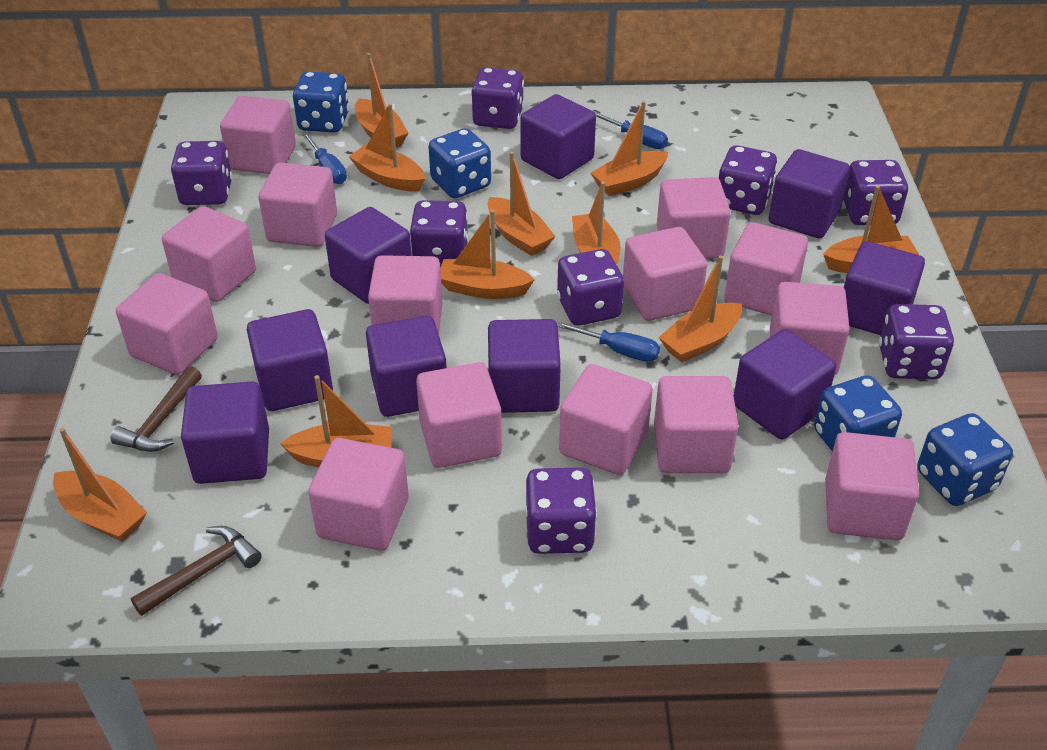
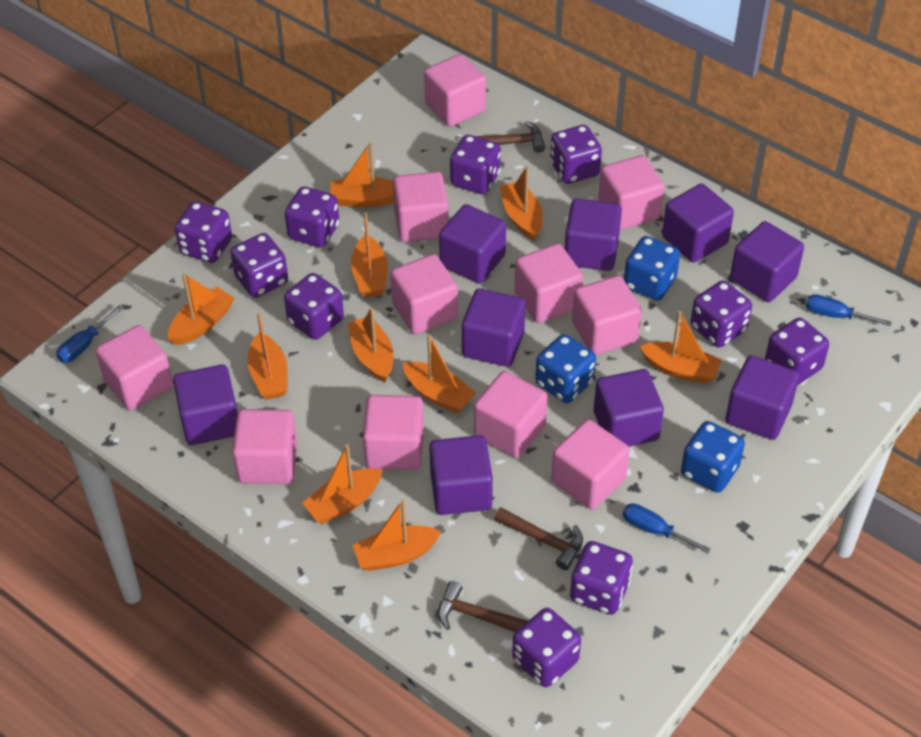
blue dice: [293,71,349,133] [428,128,491,198] [814,375,902,452] [917,413,1013,506] = 4 -> [535,334,596,403] [624,236,680,300] [681,421,745,493] = 3
brown hammer: [111,366,202,452] [131,526,262,616] = 2 -> [438,581,528,632] [476,121,545,153] [494,507,583,570] = 3
pink cube: [116,273,218,375] [162,206,256,302] [220,96,296,174] [259,162,337,247] [308,438,409,551] [368,255,443,334] [416,362,502,468] [559,364,653,475] [623,227,707,321] [654,376,739,473] [657,177,731,259] [725,222,808,315] [770,282,850,375] [825,432,919,540] = 14 -> [96,325,173,410] [232,409,298,484] [363,395,424,470] [390,254,458,334] [393,172,449,242] [424,54,486,127] [474,371,547,458] [515,244,583,323] [551,419,630,510] [572,275,642,355] [598,155,664,230] = 11
purple dice: [171,141,232,205] [410,200,469,267] [471,67,524,129] [526,467,597,554] [557,249,624,326] [718,145,777,215] [843,160,908,225] [879,304,954,379] = 8 -> [175,201,232,263] [230,233,288,298] [284,273,344,340] [285,186,339,248] [450,135,501,194] [512,608,581,687] [550,125,602,184] [570,541,633,615] [691,280,752,348] [765,318,829,385] = 10

